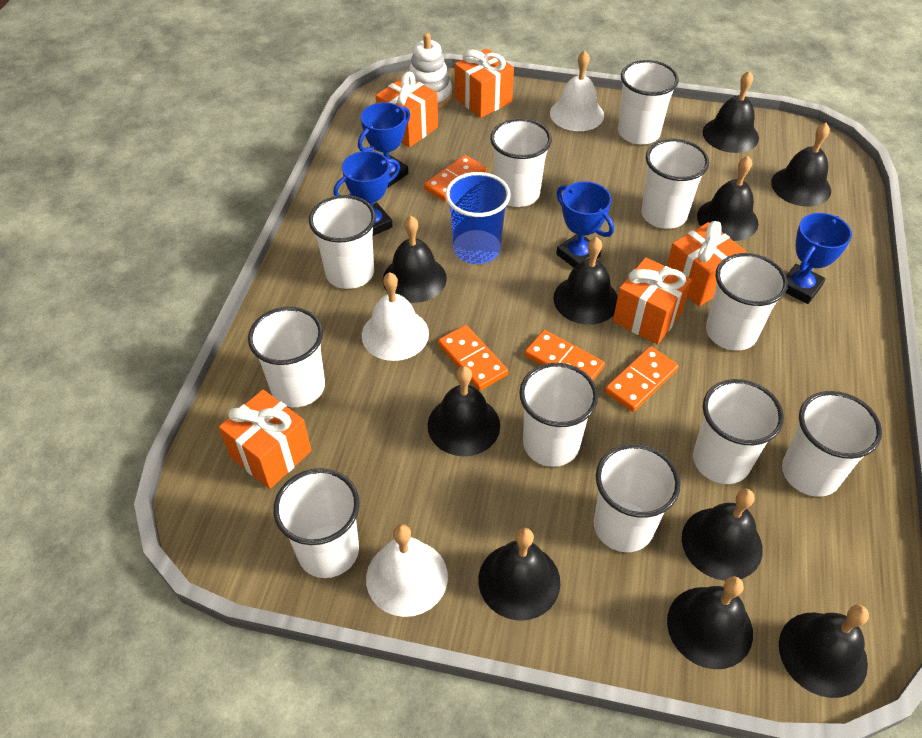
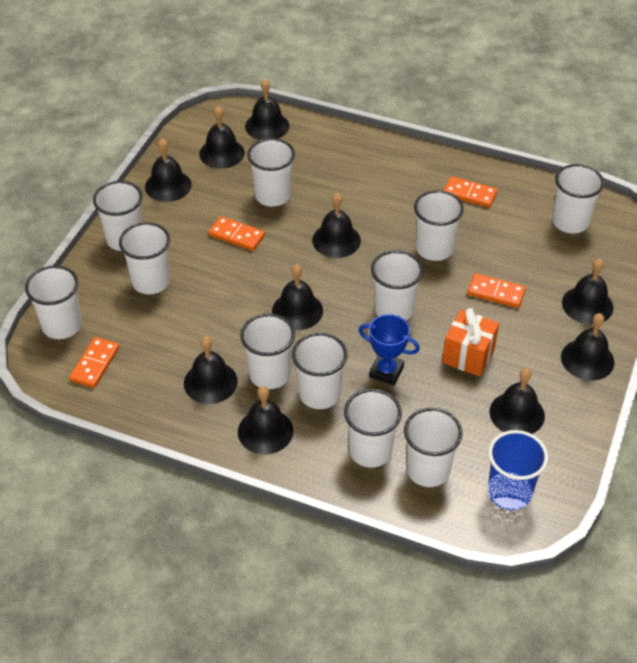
blue trophy: [333,151,400,236] [358,102,410,188] [556,181,614,268] [786,213,852,304] = 4 -> [358,314,420,385] = 1
orange gift: [219,389,311,489] [376,71,438,147] [455,49,514,118] [613,257,692,345] [667,221,746,306] = 5 -> [442,308,499,377] = 1
white bell: [362,272,429,361] [366,524,448,617] [550,51,604,131] = 3 -> none = 0
white stacking toy: [409,33,452,108] = 1 -> none = 0

